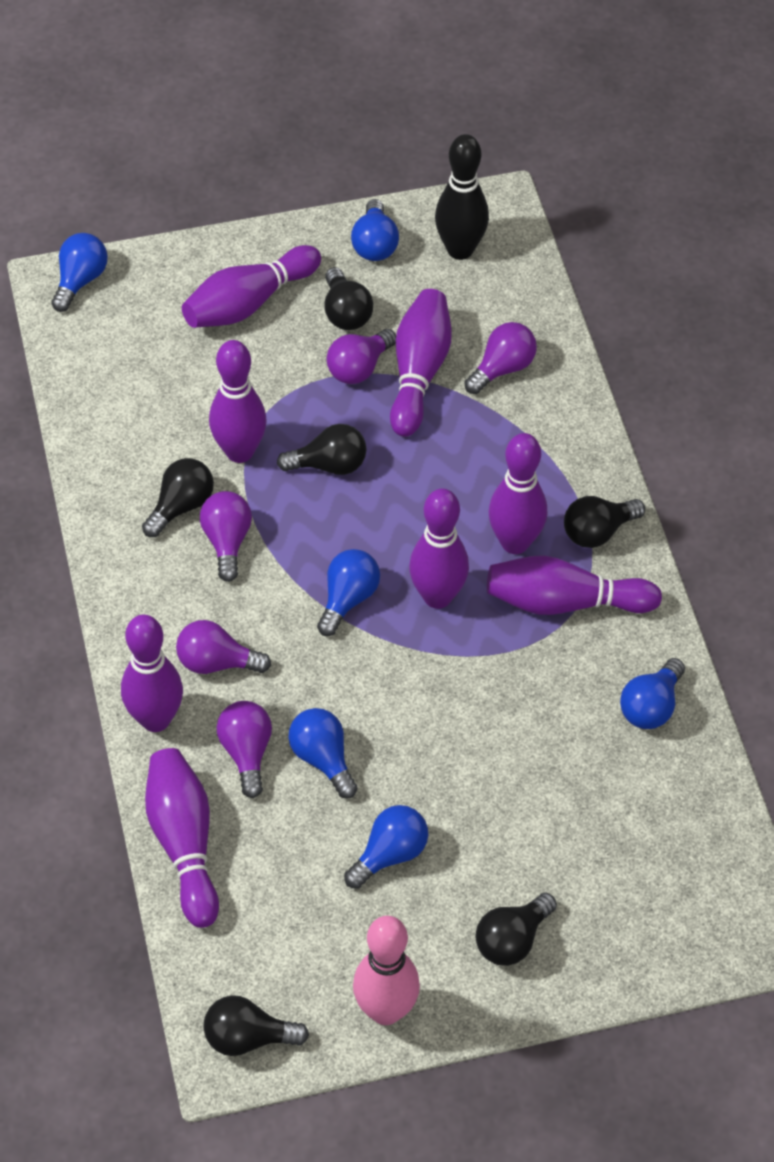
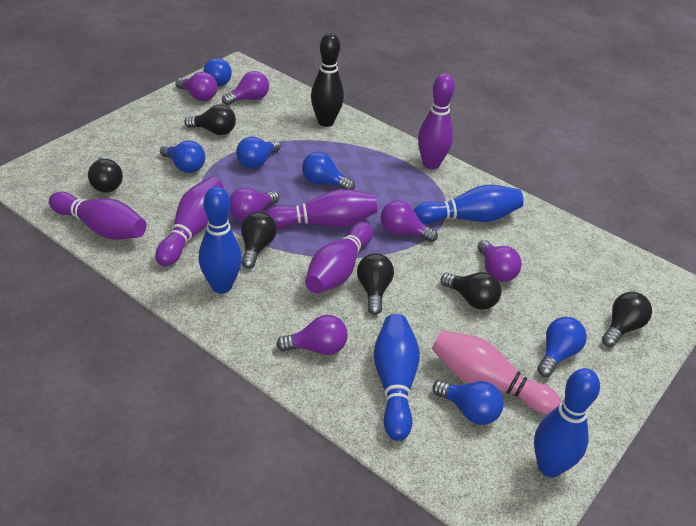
blue bowling pin: none = 0 -> [199,186,242,293] [374,314,420,441] [414,185,524,224] [534,368,600,477] = 4
purple bowling pin: [121,615,183,732] [145,748,219,928] [182,245,321,328] [209,340,267,463] [390,289,452,437] [409,488,469,609] [487,555,662,615] [488,433,547,554] = 8 -> [49,192,146,239] [155,177,223,266] [265,189,377,229] [305,222,373,293] [418,73,455,169] = 5
purple light bulb: [176,620,271,674] [200,491,252,582] [216,701,272,798] [326,329,396,384] [464,322,537,394] = 5 -> [175,72,217,101] [222,71,269,105] [230,187,279,222] [276,315,348,355] [381,200,438,242] [478,240,522,282] = 6

